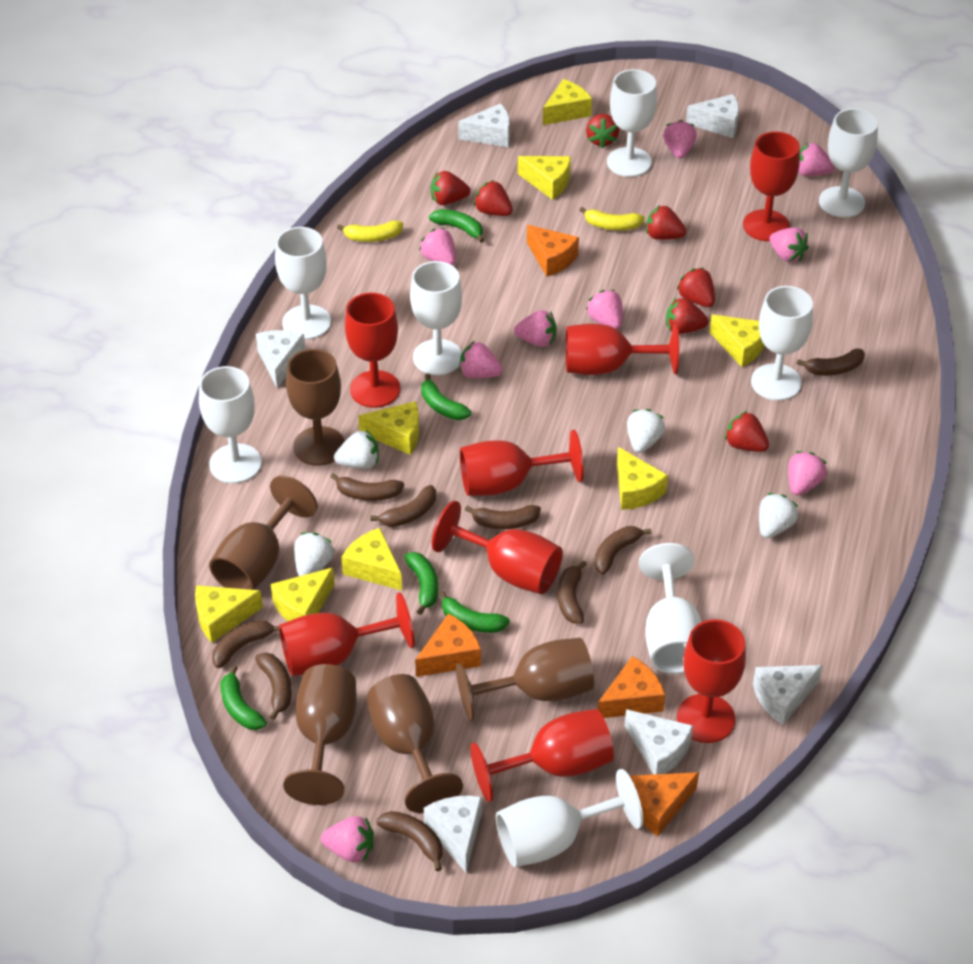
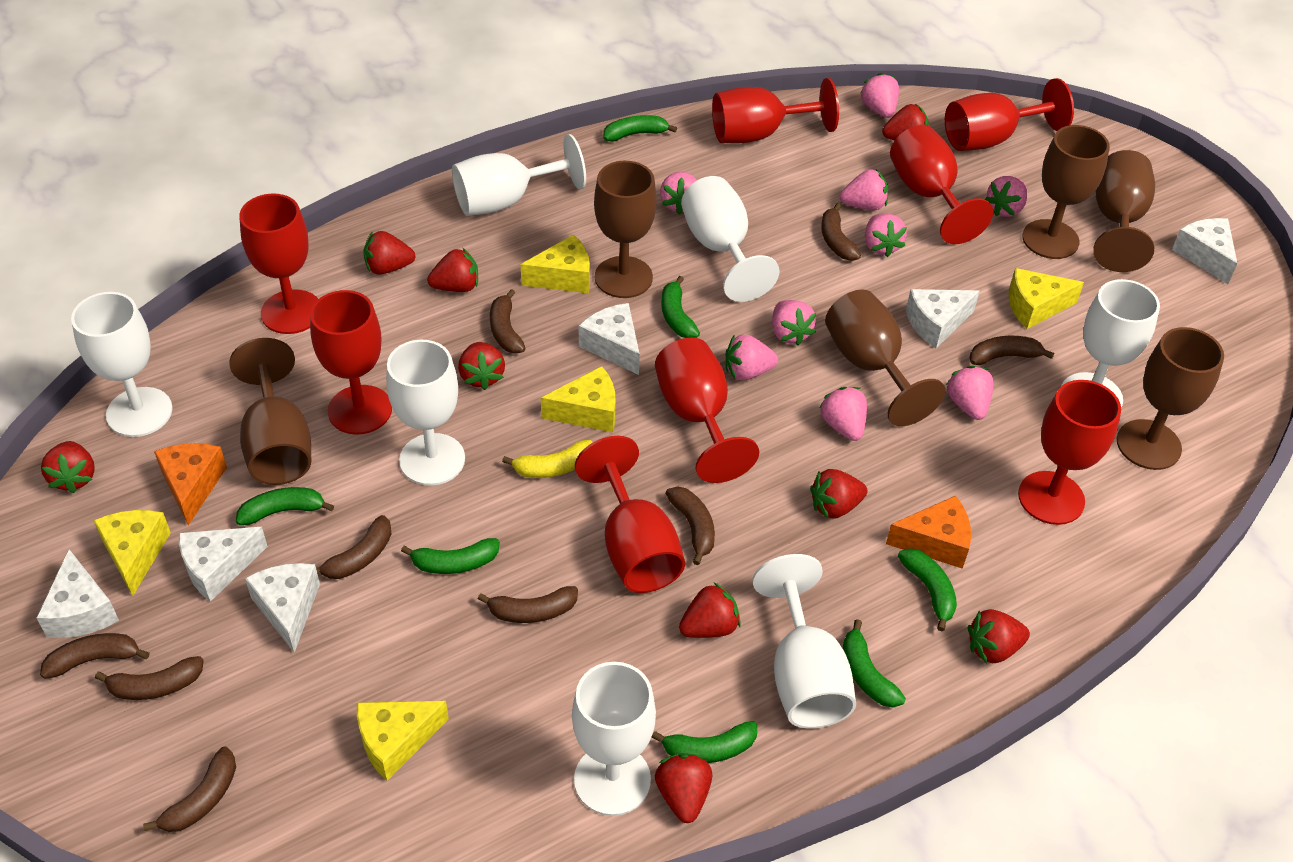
brown goblet: [209,475,318,590] [283,664,356,805] [286,349,345,466] [366,674,463,813] [456,638,594,721] = 5 -> [229,338,311,485] [594,161,657,298] [825,289,945,426] [1022,125,1110,259] [1093,150,1155,272] [1117,327,1224,470] = 6
green banana: [221,665,267,730] [404,552,438,615] [421,374,472,420] [429,209,484,243] [439,591,510,633] = 5 -> [236,487,334,525] [401,538,500,574] [603,115,677,142] [651,721,757,763] [661,276,700,338] [843,619,906,707] [898,548,957,631] = 7
orange cheese: [415,613,481,677] [527,225,579,277] [598,656,665,718] [630,772,699,836] = 4 -> [154,443,227,525] [886,496,971,569] = 2
red strawberry: [431,171,470,205] [474,180,513,216] [586,114,619,148] [646,205,686,240] [666,298,708,334] [677,268,715,307] [725,411,769,452] = 7 -> [41,441,95,493] [363,231,415,275] [427,248,478,292] [458,342,505,390] [655,753,712,823] [679,582,741,638] [810,469,868,519] [882,104,929,141] [968,609,1030,664] = 9
white goblet: [199,366,262,483] [275,227,331,340] [410,261,462,375] [496,769,643,867] [607,69,657,177] [639,543,702,674] [751,286,813,401] [819,108,878,218] = 8 -> [71,292,173,437] [386,340,465,486] [452,134,586,216] [572,662,656,816] [681,176,780,302] [752,554,856,728] [1061,279,1160,408] = 7
white strawberry: [294,532,335,576] [334,430,379,469] [627,409,665,453] [759,493,798,538] = 4 -> none = 0
yellow banana: [337,220,403,242] [580,207,645,230] = 2 -> [502,440,593,478] = 1
yellow cheese: [195,585,263,643] [271,568,335,621] [341,528,402,590] [358,401,419,455] [518,156,571,200] [543,79,592,125] [617,447,668,510] [710,315,765,367] = 8 -> [93,510,171,596] [357,701,449,781] [521,234,590,293] [541,366,615,432] [1009,268,1084,329] = 5

